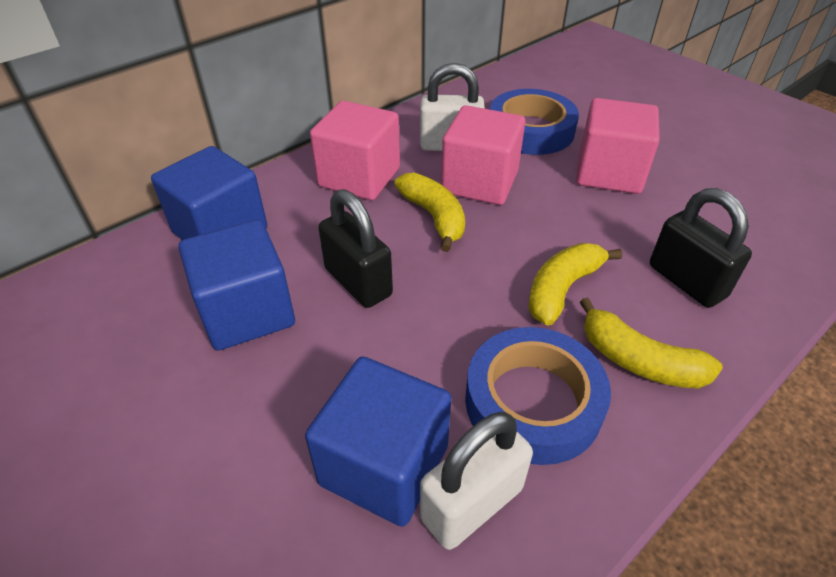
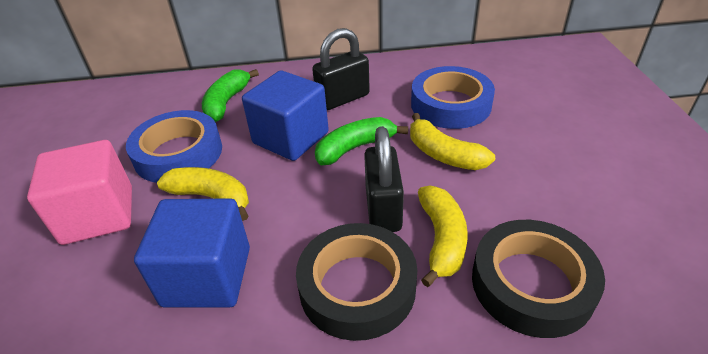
black tape: none = 0 -> [296,223,417,341] [472,220,605,338] = 2
blue cube: [151,146,267,240] [179,220,295,351] [305,356,451,527] = 3 -> [134,198,250,308] [242,70,329,161] = 2
green banana: none = 0 -> [202,69,259,122] [315,117,408,165] = 2
pink cube: [310,101,400,200] [441,105,525,205] [576,98,660,194] = 3 -> [27,140,132,245] = 1
white padlock: [420,63,485,151] [420,412,533,550] = 2 -> none = 0

